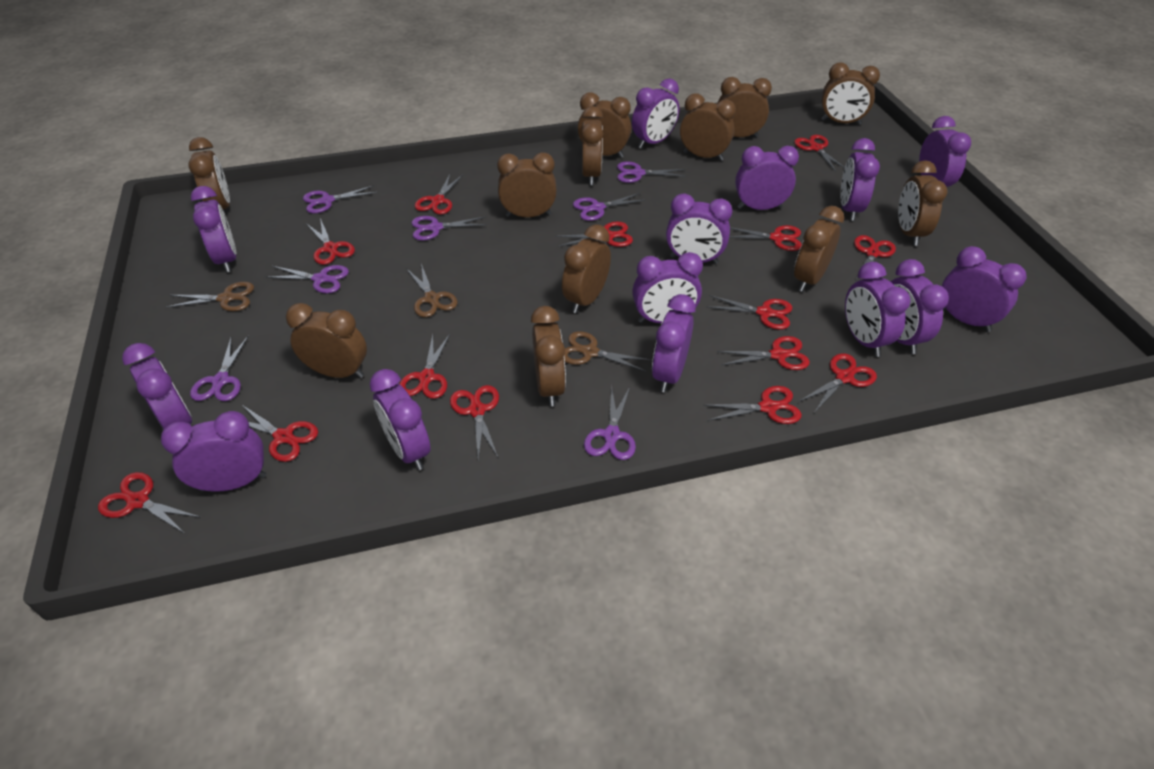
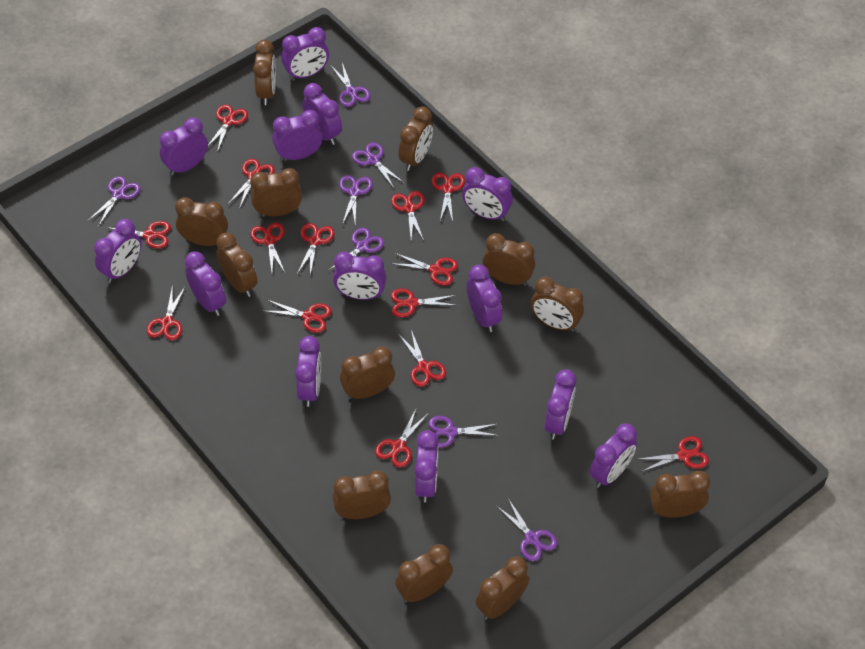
brown scissors: [167,282,254,311] [406,264,458,317] [564,331,651,372] = 3 -> none = 0
purple clock: [122,343,192,430] [161,411,266,492] [191,186,236,272] [370,369,431,470] [632,78,679,149] [632,252,703,323] [652,294,696,392] [666,194,732,264] [735,146,799,210] [840,138,880,221] [845,262,910,357] [891,259,949,354] [919,116,971,187] [942,246,1027,332] = 14 -> [94,219,141,283] [160,117,208,176] [185,251,226,316] [273,110,323,161] [281,27,329,80] [295,336,321,407] [303,83,342,145] [333,252,386,300] [415,430,439,503] [462,167,513,221] [467,265,502,332] [545,369,576,440] [590,423,637,488] = 13

